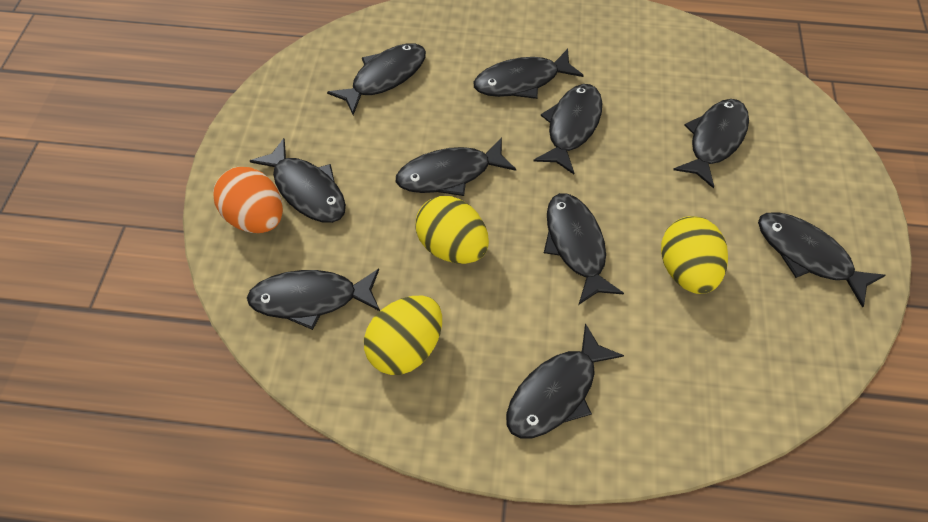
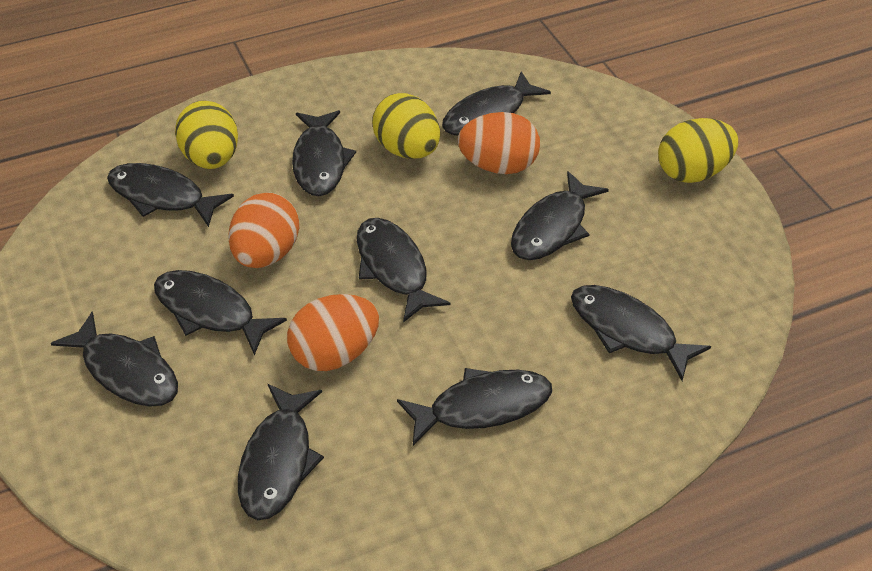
orange egg: [213,167,283,233] = 1 -> [228,192,299,268] [287,294,379,371] [458,112,540,174] = 3

